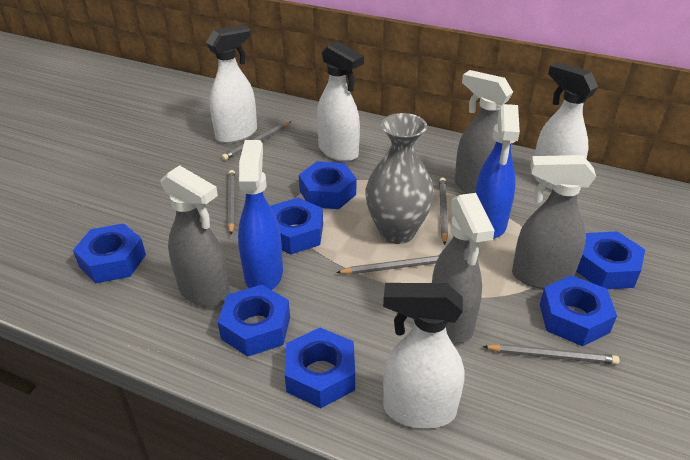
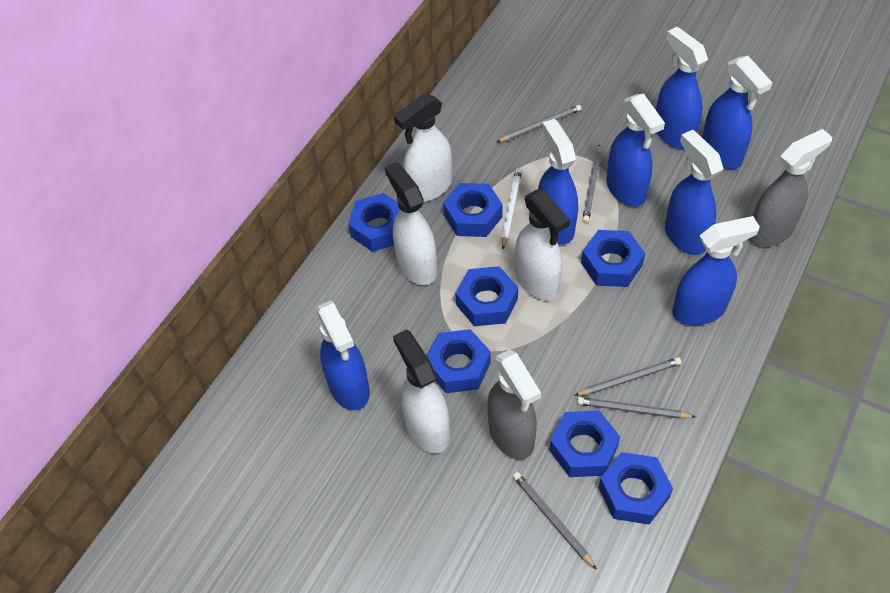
blue spray bottle: [238,140,283,290] [475,104,520,238] = 2 -> [316,300,370,410] [538,119,578,245] [606,94,665,207] [656,27,708,149] [665,130,723,255] [672,216,760,325] [702,56,772,169] = 7
grey spray bottle: [161,165,230,308] [432,193,495,343] [455,70,513,194] [512,155,596,289] = 4 -> [487,350,541,460] [749,129,832,247] = 2
grey vase: [365,113,434,244] = 1 -> none = 0
white pencil: none = 0 -> [502,168,522,249] = 1

